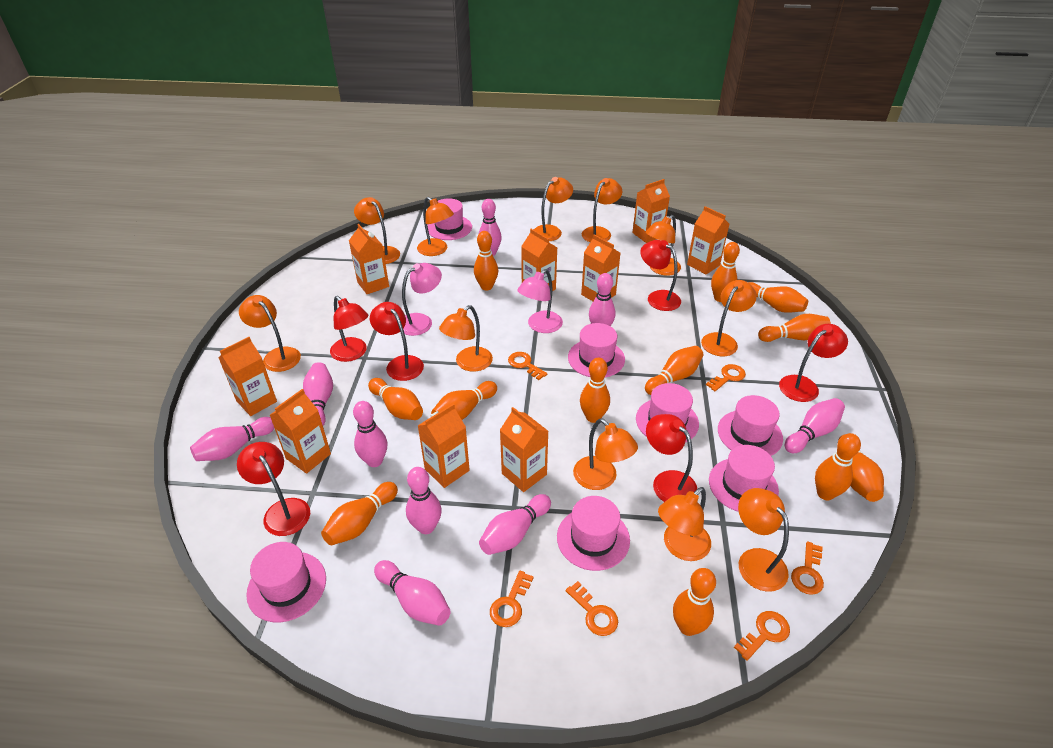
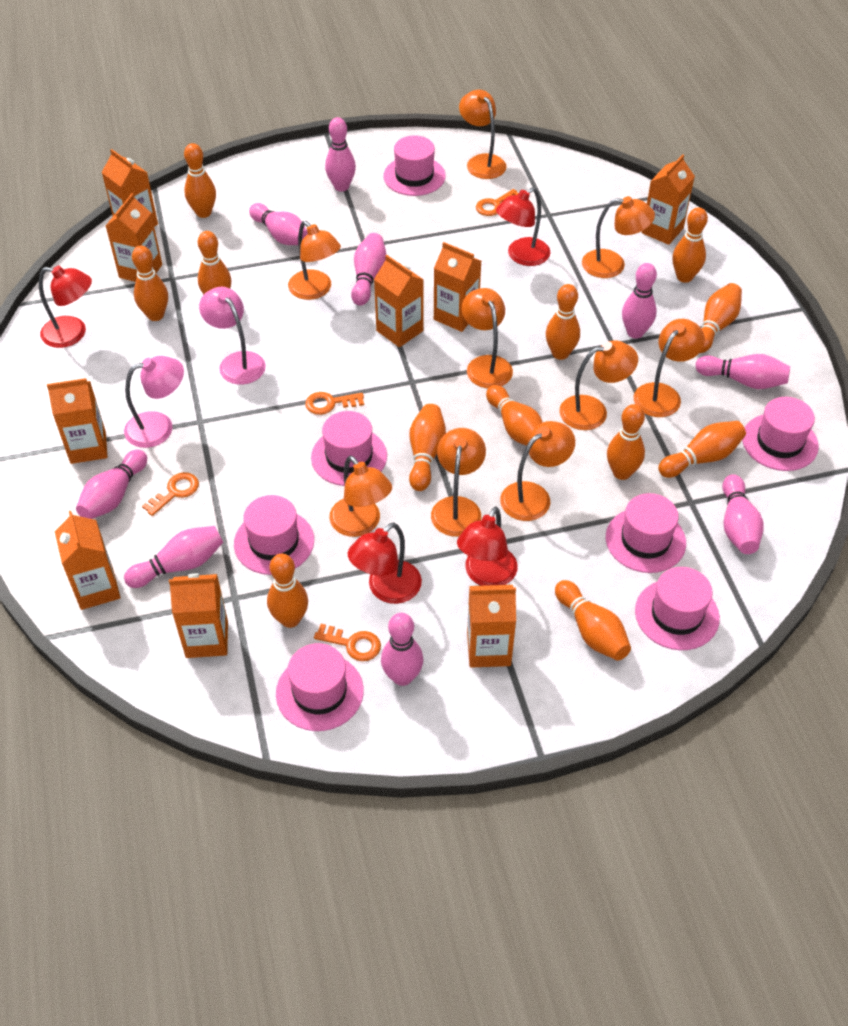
orange key: [490,571,534,627] [508,352,547,380] [566,581,618,636] [706,364,746,391] [734,611,790,661] [791,542,824,595] = 6 -> [142,472,199,516] [305,392,364,415] [314,624,381,661] [476,189,519,216] = 4
orange lamp: [239,295,301,372] [354,197,400,264] [417,197,454,256] [439,305,493,372] [534,177,573,241] [573,418,638,490] [582,178,622,242] [646,215,681,276] [658,487,711,561] [701,280,757,356] [738,488,789,592] = 11 -> [288,221,341,300] [329,456,392,537] [431,428,486,537] [459,90,507,179] [462,288,513,388] [500,421,575,521] [559,340,638,430] [582,196,655,278] [634,319,705,417] = 9
red lamp: [237,442,310,536] [330,296,368,362] [370,302,424,381] [640,240,681,311] [646,414,697,502] [779,324,848,402] = 6 -> [39,266,92,348] [348,522,422,604] [457,507,518,586] [496,187,551,266] = 4

